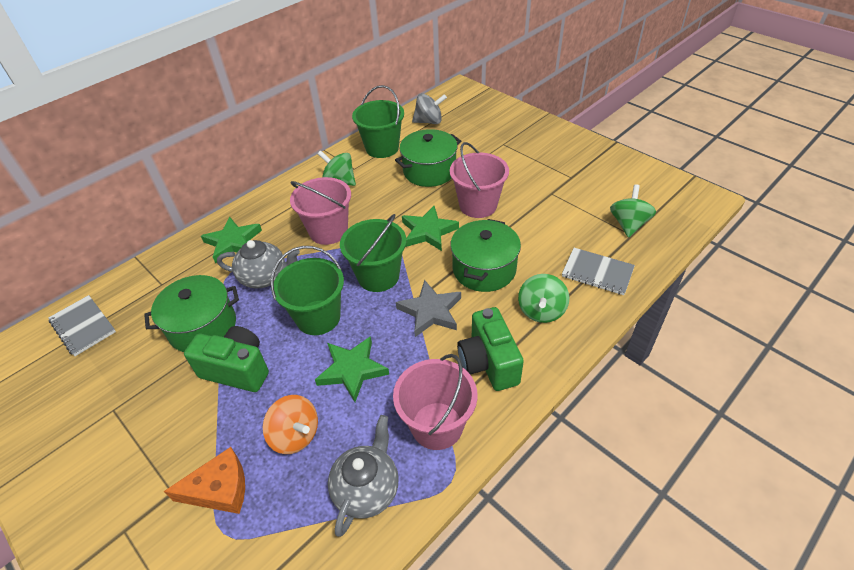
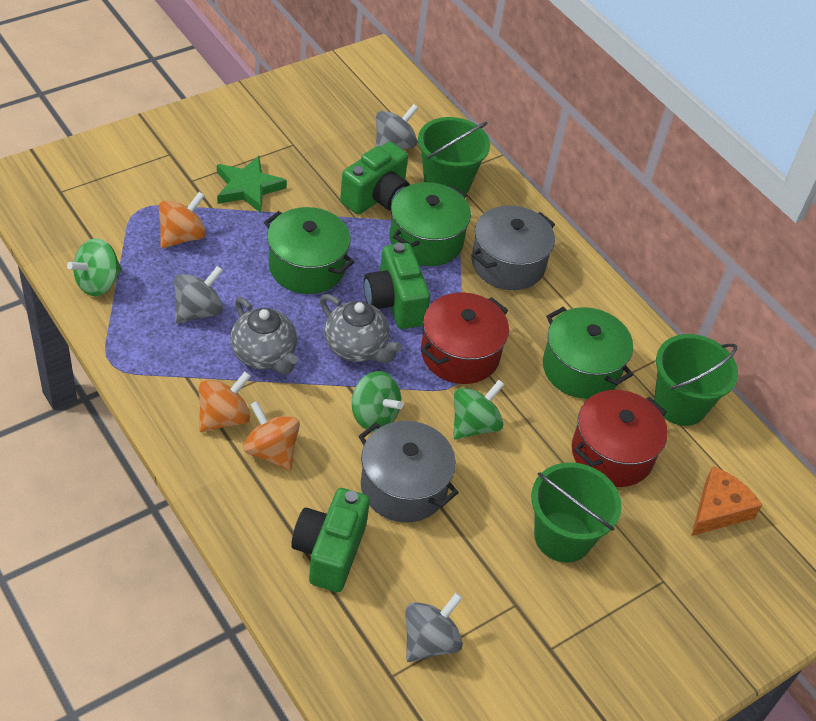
green camera: [184,326,269,392] [457,307,524,391] = 2 -> [291,488,370,592] [340,142,410,214] [364,243,430,329] = 3
green star: [201,217,262,263] [315,336,389,402] [402,206,459,251] = 3 -> [217,156,287,213] = 1
grey notebook: [48,295,116,356] [562,248,635,295] = 2 -> none = 0
grey pot: none = 0 -> [359,421,459,523] [471,205,555,290] = 2
grey spinning top: [412,93,447,124] = 1 -> [174,266,223,324] [376,104,418,149] [405,593,463,662] = 3
grey star: [396,280,461,337] = 1 -> none = 0
orange spinning top: [263,395,318,454] = 1 -> [159,192,206,248] [199,372,251,432] [243,401,300,470] = 3
pink bucket: [290,177,351,245] [393,354,477,450] [450,142,509,218] = 3 -> none = 0
red pot: none = 0 -> [421,292,509,384] [572,390,668,487] = 2

